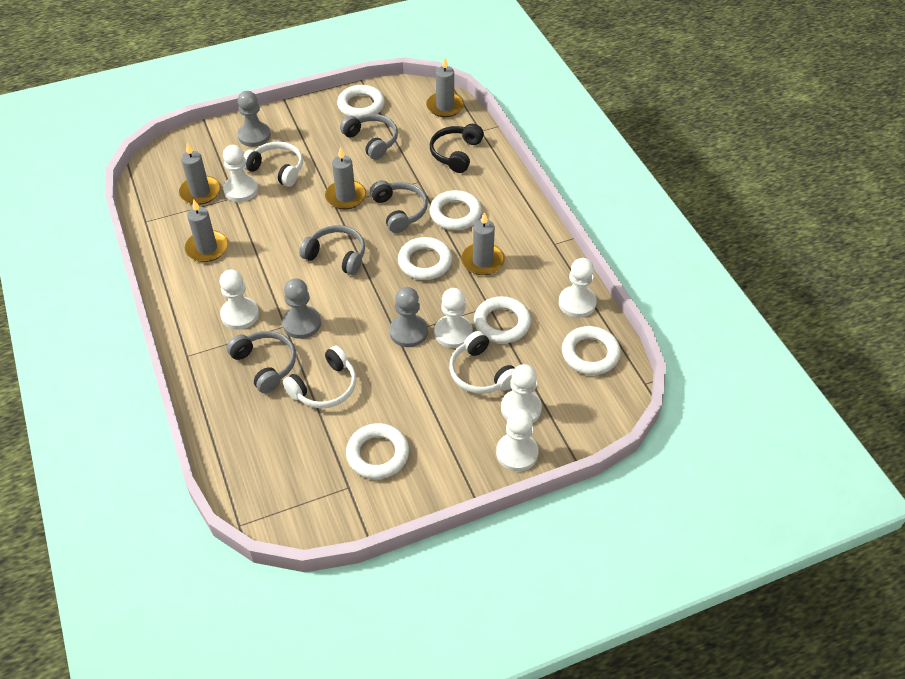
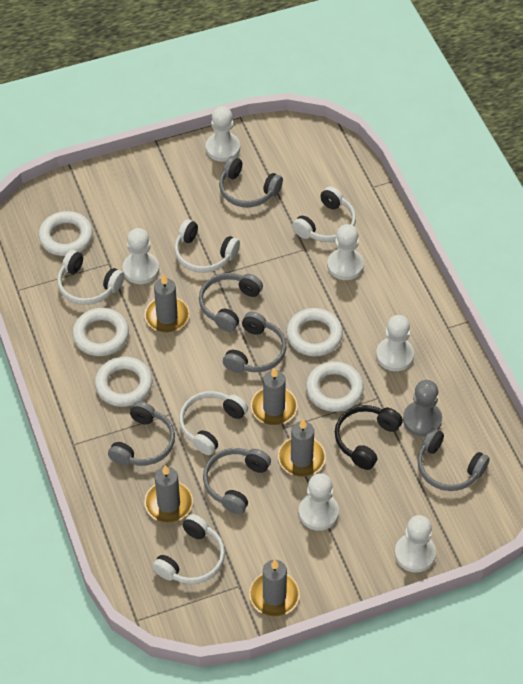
grey headphones: [227,331,296,393] [299,225,365,275] [340,114,398,160] [370,180,428,233] = 4 -> [108,401,175,466] [199,273,263,332] [203,448,271,514] [219,156,283,207] [223,312,286,373] [417,428,490,491] = 6
grey pawn: [238,91,271,147] [282,278,321,339] [389,287,428,347] = 3 -> [403,380,442,437] = 1
white headphones: [244,142,303,187] [283,346,356,409] [449,331,515,394] = 3 -> [57,250,124,305] [152,514,225,584] [174,219,240,273] [179,391,248,455] [292,186,356,242] = 5
white ring: [337,85,385,118] [346,423,409,479] [398,237,452,280] [429,190,482,230] [474,296,531,343] [562,326,621,375] = 6 -> [39,211,93,256] [72,308,129,356] [95,357,152,407] [286,308,343,356] [306,361,364,412] = 5

